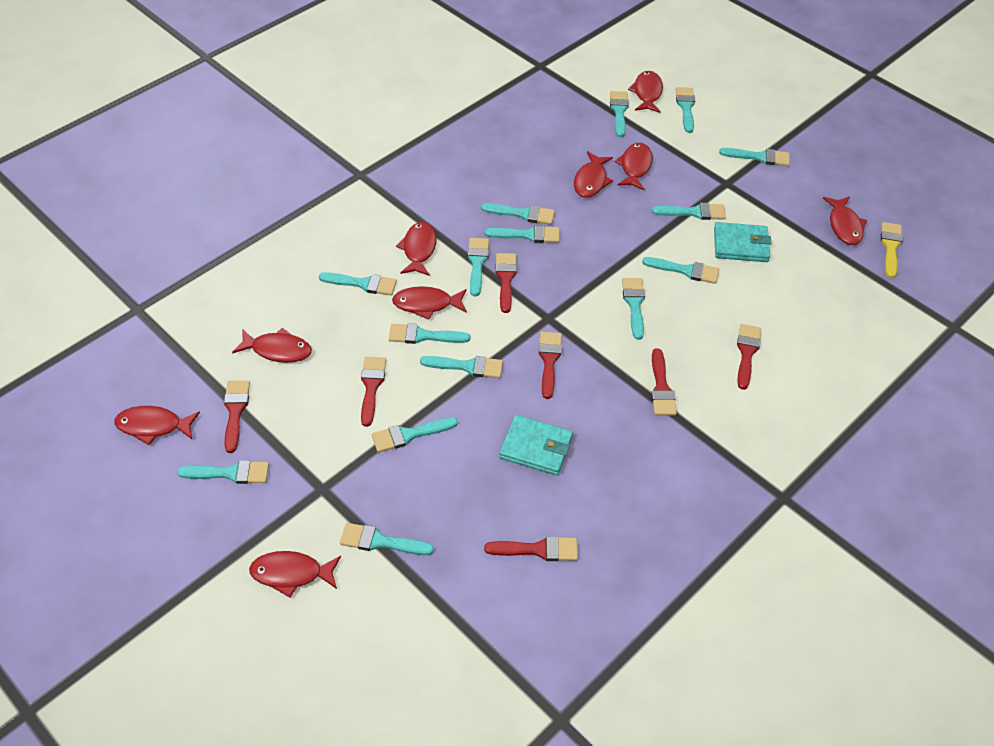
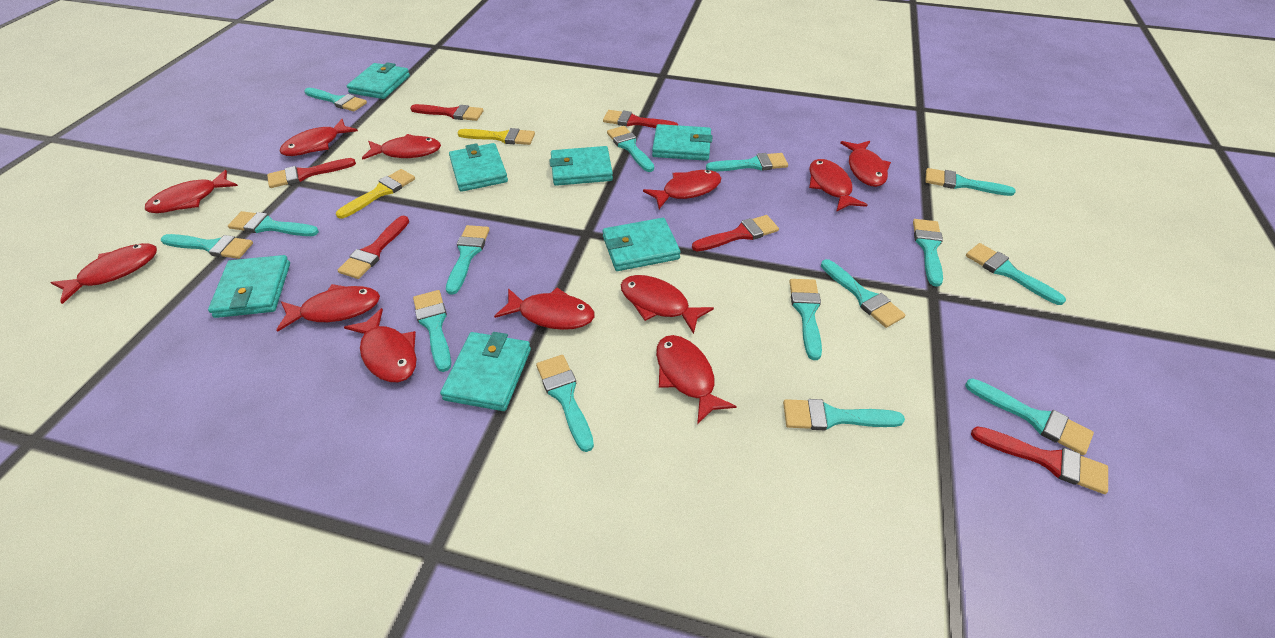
red brush: [224,381,250,453] [361,357,386,427] [484,536,578,561] [495,253,517,313] [539,332,562,399] [651,348,677,415] [737,324,761,390] = 7 -> [267,158,356,188] [338,216,409,279] [410,104,484,121] [603,110,678,128] [692,215,779,251] [971,426,1108,494] = 6
red fish: [115,406,200,445] [232,328,312,363] [249,551,341,598] [392,286,467,320] [396,222,437,276] [574,151,613,198] [615,143,653,190] [628,71,663,113] [823,196,867,245] = 9 -> [50,243,157,304] [145,170,238,213] [276,284,380,332] [280,119,358,156] [344,308,416,382] [362,134,441,160] [494,287,594,330] [621,275,714,334] [643,170,721,209] [656,335,737,424] [809,159,867,212] [840,141,891,187] = 12
turquoise wallet: [499,415,573,475] [714,222,772,262] = 2 -> [208,255,290,318] [347,62,410,99] [440,332,531,411] [449,143,508,192] [549,146,613,186] [603,218,681,271] [652,124,712,161] = 7
yellow brush: [881,222,903,278] = 1 -> [336,169,415,219] [457,128,535,145] = 2

